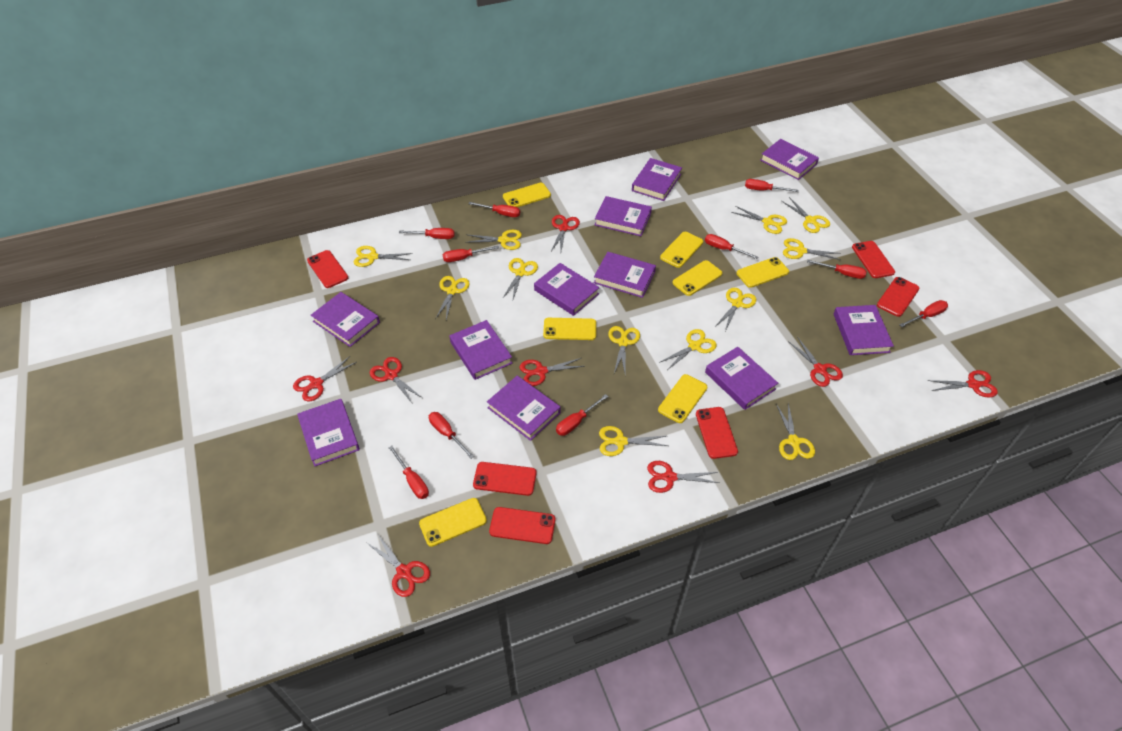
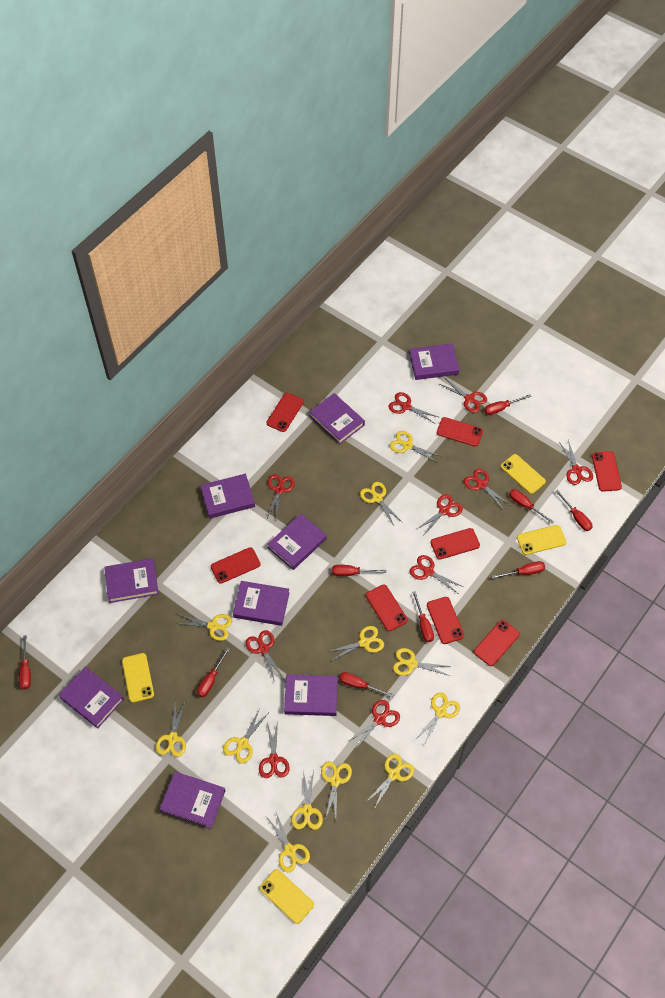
purple book: [297,399,360,467] [311,292,380,347] [449,320,512,380] [487,376,561,441] [534,263,600,316] [594,252,656,298] [595,196,652,236] [632,158,682,201] [705,347,778,410] [760,139,819,180] [834,305,894,355] = 11 -> [58,667,124,729] [104,558,159,603] [160,772,225,829] [200,474,255,519] [233,581,289,626] [267,514,327,570] [284,674,338,716] [309,393,365,444] [409,343,459,380] = 9
red phone: [307,250,348,288] [473,462,537,496] [489,507,555,544] [696,407,738,459] [852,241,895,278] [877,277,919,317] = 6 -> [211,547,261,583] [267,393,304,432] [366,584,408,631] [427,597,464,644] [431,528,480,560] [437,417,483,447] [474,620,520,666] [592,451,622,491] = 8
red scissors: [293,356,356,401] [366,535,430,597] [370,357,422,403] [519,358,584,386] [551,215,580,251] [647,461,719,493] [788,337,843,387] [928,370,998,398] = 8 -> [246,630,285,682] [259,721,289,778] [267,474,295,520] [347,700,400,749] [389,392,438,423] [409,555,464,593] [417,494,463,534] [440,378,487,413] [464,469,510,511] [559,440,593,485] = 10
red screwdriver: [389,446,429,499] [399,228,455,239] [429,412,474,459] [443,246,499,262] [468,202,520,217] [556,394,608,436] [705,234,758,259] [745,179,799,192] [807,260,867,279] [899,300,948,327] = 10 -> [19,635,31,690] [197,647,230,697] [332,565,387,576] [339,672,395,698] [412,591,434,642] [484,394,531,415] [492,561,545,579] [509,489,554,524] [555,490,593,531] = 9
yellow phone: [419,498,487,547] [503,183,551,207] [543,318,596,340] [658,374,707,423] [660,232,703,268] [672,260,722,296] [737,257,789,288] = 7 -> [122,653,154,703] [260,869,314,924] [501,454,546,494] [517,525,566,555] = 4

